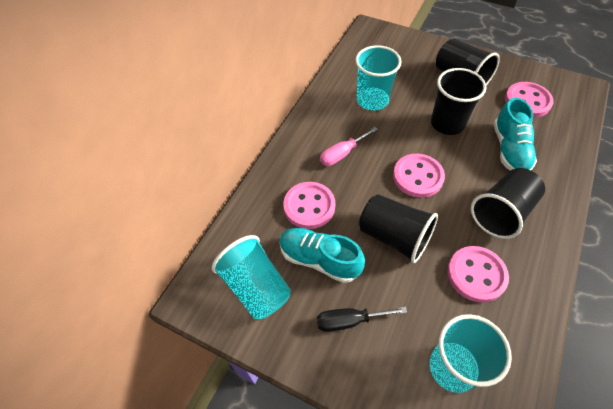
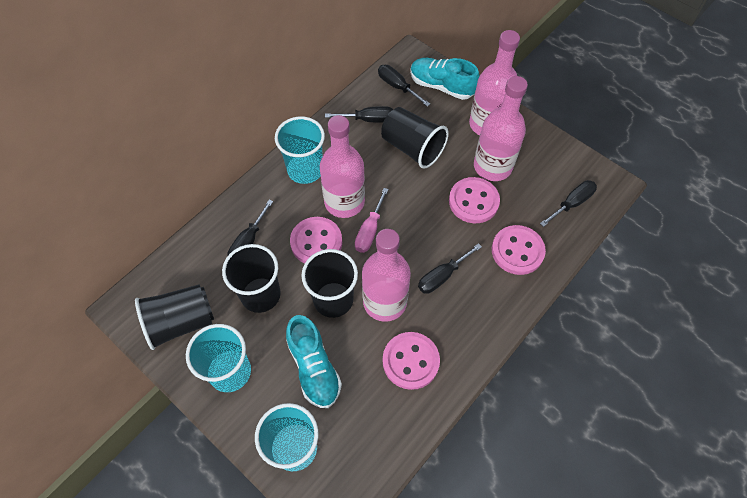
black screwdriver: [317,307,407,332] = 1 -> [227,200,273,255] [325,106,394,122] [378,65,430,107] [418,243,482,294] [540,180,597,227] = 5
pink bottle: none = 0 -> [320,115,365,218] [362,229,411,322] [469,30,520,135] [474,76,528,181] = 4

